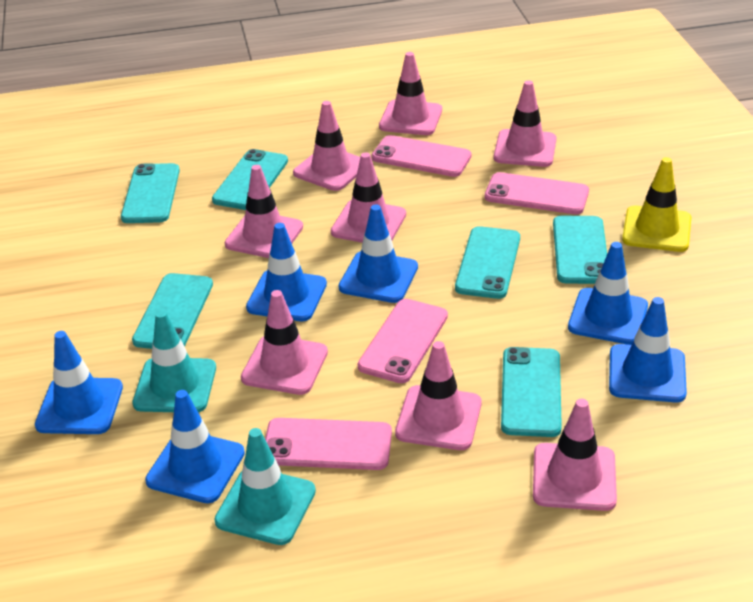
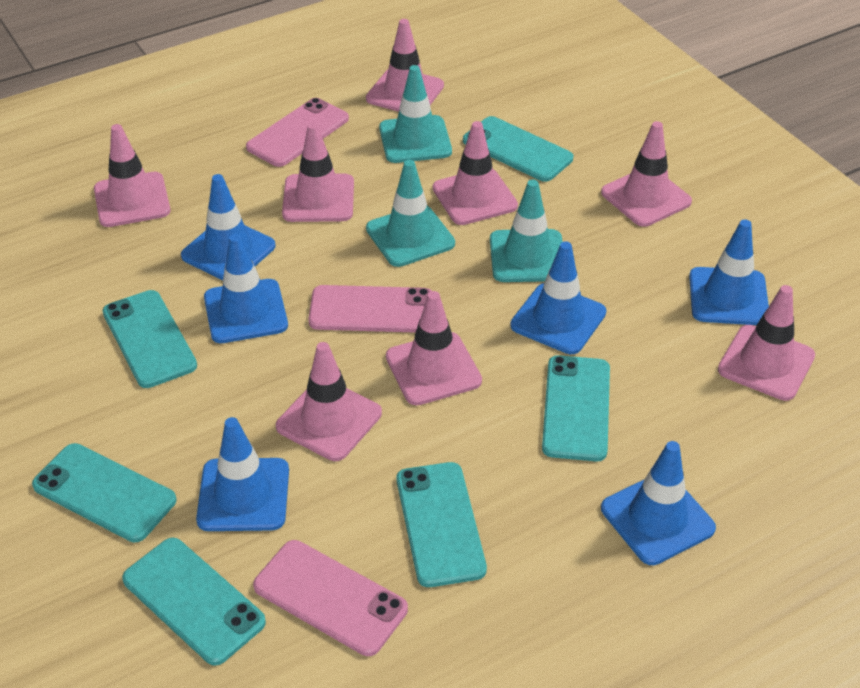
pink phone: [265,418,392,470] [358,299,448,383] [371,135,472,177] [485,172,589,214] = 4 -> [246,98,349,167] [253,540,408,656] [308,285,432,333] = 3
turquoise traffic cone: [132,310,216,412] [214,428,316,545] = 2 -> [366,160,455,267] [379,65,452,163] [490,179,563,282] = 3
yellow traffic cone: [622,157,691,252] = 1 -> none = 0

